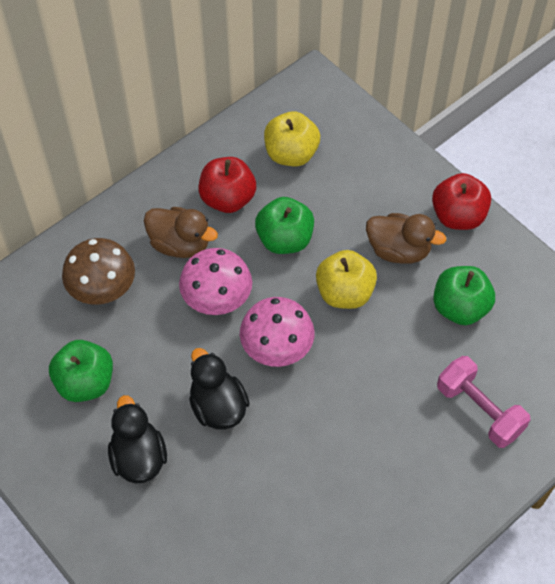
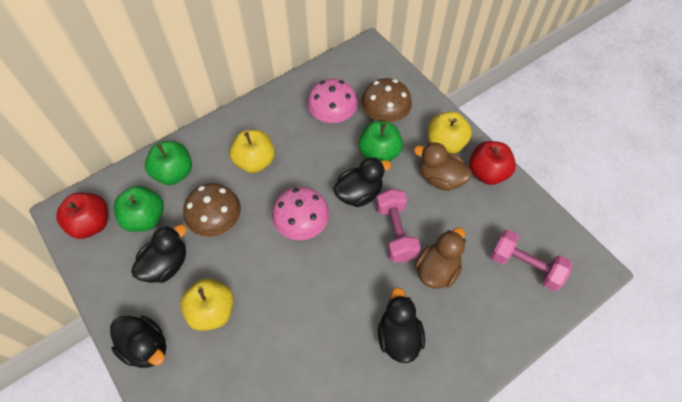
black duck: [108,395,167,484] [189,348,250,429] = 2 -> [110,315,166,368] [131,225,187,283] [333,157,391,207] [378,287,425,363] = 4
brown mushroom: [62,238,135,305] = 1 -> [183,183,241,237] [361,78,412,122] = 2
pink dumbbell: [437,356,530,448] = 1 -> [376,189,421,262] [491,230,572,291] = 2
yellow apple: [264,111,320,166] [316,250,377,309] = 2 -> [180,278,234,331] [230,130,275,173] [428,112,472,154] = 3

